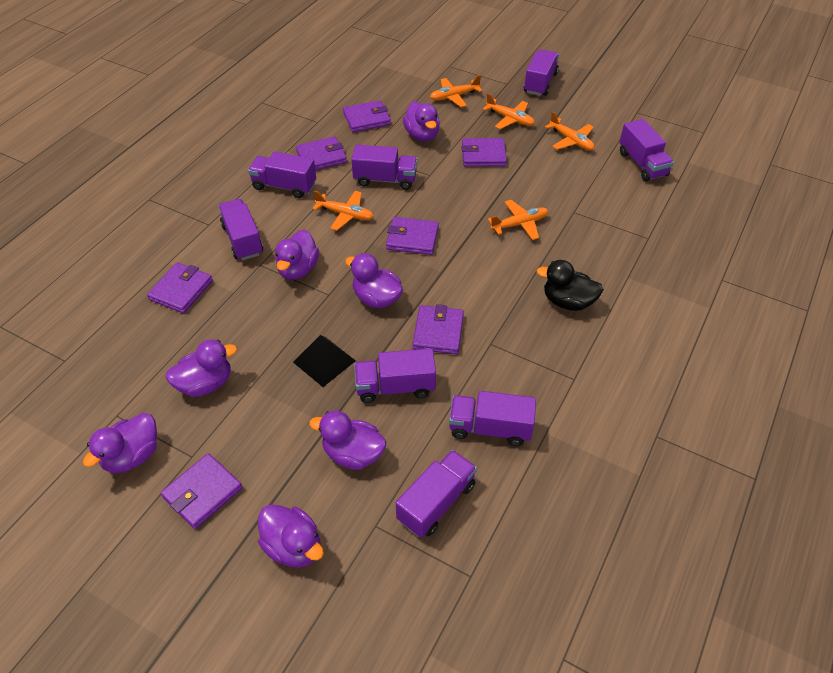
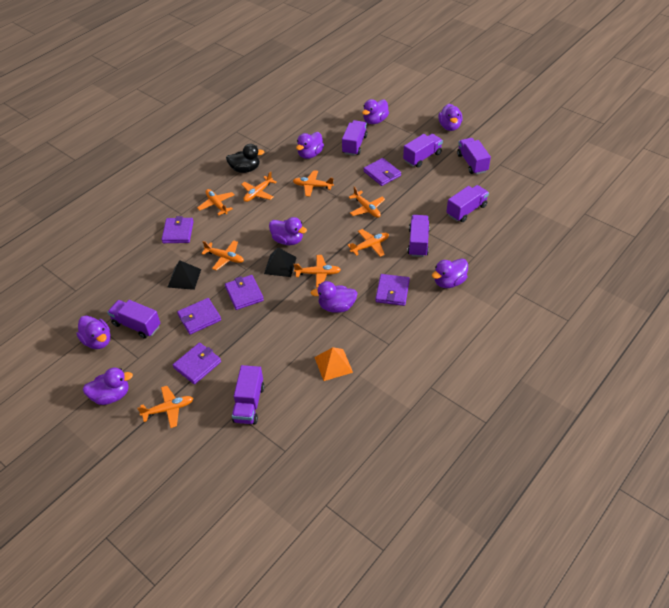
black pyramid: [293,335,356,387] = 1 -> [167,260,201,290] [264,248,297,277] = 2
orange plane: [312,191,374,231] [430,75,482,107] [483,93,535,129] [488,200,548,240] [545,111,595,150] = 5 -> [137,386,194,428] [197,189,234,215] [201,240,244,271] [241,171,277,202] [293,170,334,197] [294,255,341,287] [348,229,389,257] [349,186,385,218] = 8
orange pyramid: none = 0 -> [314,347,353,381] = 1
purple duck: [83,413,157,473] [165,339,237,397] [258,504,324,568] [275,230,319,280] [309,410,386,470] [345,253,403,308] [403,101,440,141] = 7 -> [76,316,111,349] [83,367,133,405] [269,217,307,245] [296,132,324,159] [311,281,357,313] [362,99,389,124] [432,259,468,288] [438,104,462,131] = 8
purple truck: [218,199,263,260] [248,151,316,198] [351,144,417,190] [354,348,436,403] [396,450,477,538] [449,391,536,446] [524,50,559,96] [619,119,674,181] = 8 -> [107,300,160,339] [232,365,264,424] [342,120,368,156] [403,134,443,168] [407,215,430,257] [446,185,489,222] [457,138,491,174] = 7
purple wallet: [147,263,213,313] [161,453,243,529] [296,136,347,171] [343,100,391,132] [386,217,439,255] [413,304,464,354] [462,138,507,167] = 7 -> [161,216,194,243] [173,343,221,385] [177,298,221,334] [225,275,264,310] [363,158,401,186] [375,274,410,306] = 6

